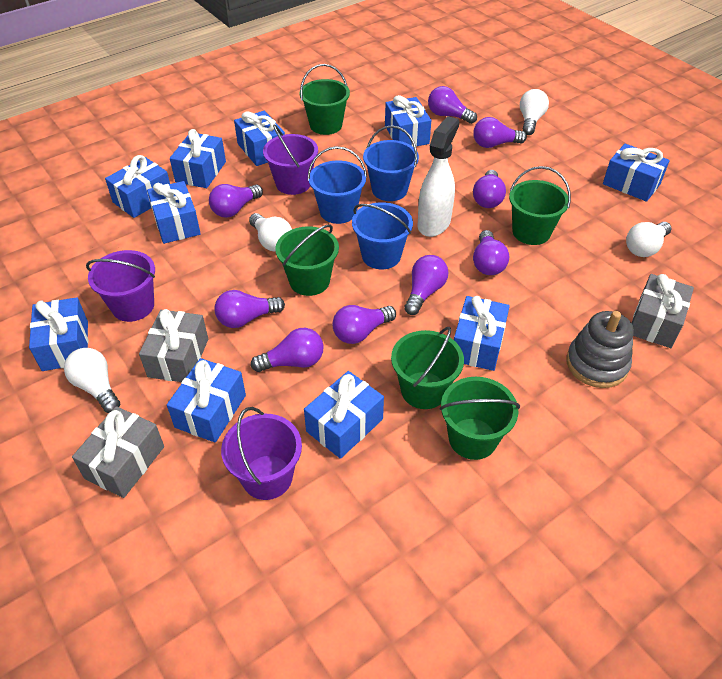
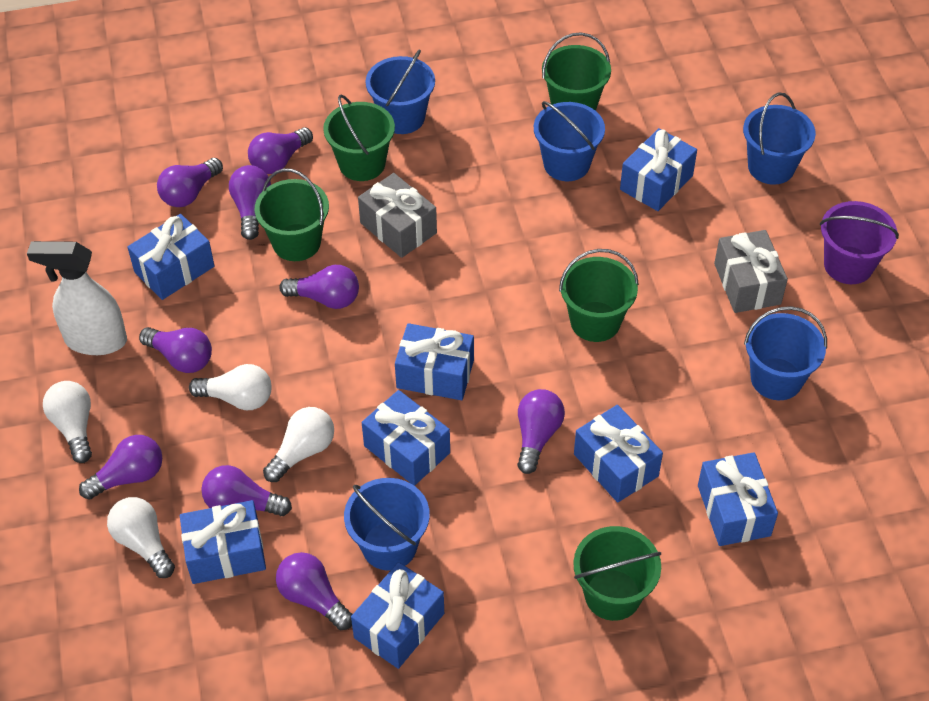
blue bucket: [308,146,367,224] [352,202,413,269] [363,125,419,201] = 3 -> [344,478,430,571] [366,49,435,134] [534,101,605,181] [743,93,816,185] [744,306,827,400] = 5
blue gift: [29,297,88,371] [105,155,170,218] [147,181,201,244] [167,358,246,443] [170,129,226,188] [234,111,285,166] [304,371,384,459] [385,95,431,146] [454,296,510,371] [603,144,670,202] = 10 -> [127,214,214,300] [180,500,266,584] [351,562,444,669] [362,390,450,486] [395,323,474,400] [574,405,663,503] [620,128,697,211] [698,452,778,546] = 8
grey gift: [72,406,164,498] [139,309,208,382] [632,274,694,348] = 3 -> [358,173,437,258] [714,230,788,313] = 2
grey stacking toy: [566,311,634,388] = 1 -> none = 0
purple bucket: [86,250,155,322] [221,407,302,500] [263,124,318,195] = 3 -> [820,201,899,284] = 1

